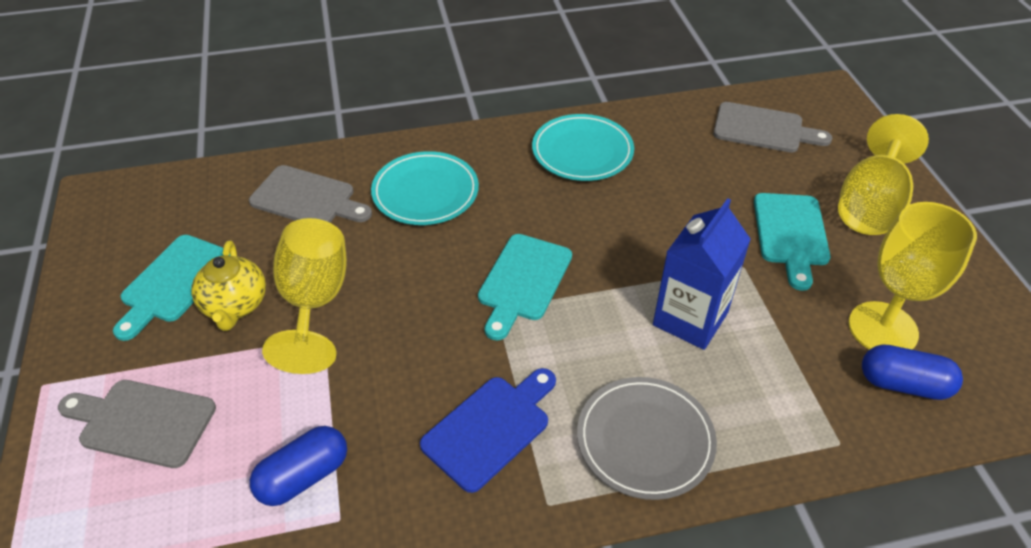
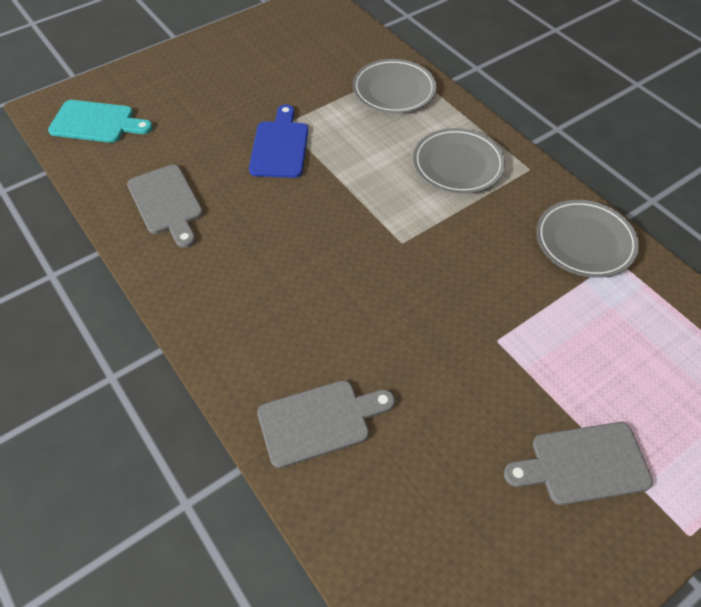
blue capsule: [250,426,347,506] [862,344,963,400] = 2 -> none = 0
blue carton: [653,198,751,350] = 1 -> none = 0
grey plate: [577,377,717,500] = 1 -> [353,59,436,113] [413,128,505,194] [536,200,639,278] = 3
turquoise cutting board: [113,235,230,341] [478,234,572,340] [754,193,830,291] = 3 -> [48,100,153,143] = 1
turquoise plate: [371,151,479,225] [532,114,634,181] = 2 -> none = 0
yellow goblet: [262,218,347,374] [838,114,929,235] [848,202,977,350] = 3 -> none = 0
yellow teapot: [191,241,266,331] = 1 -> none = 0

